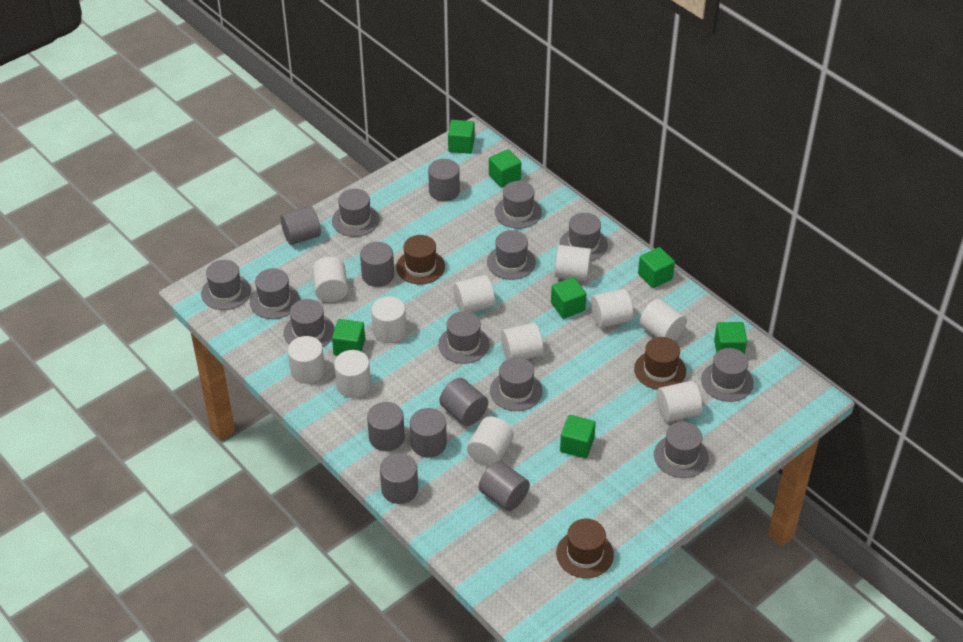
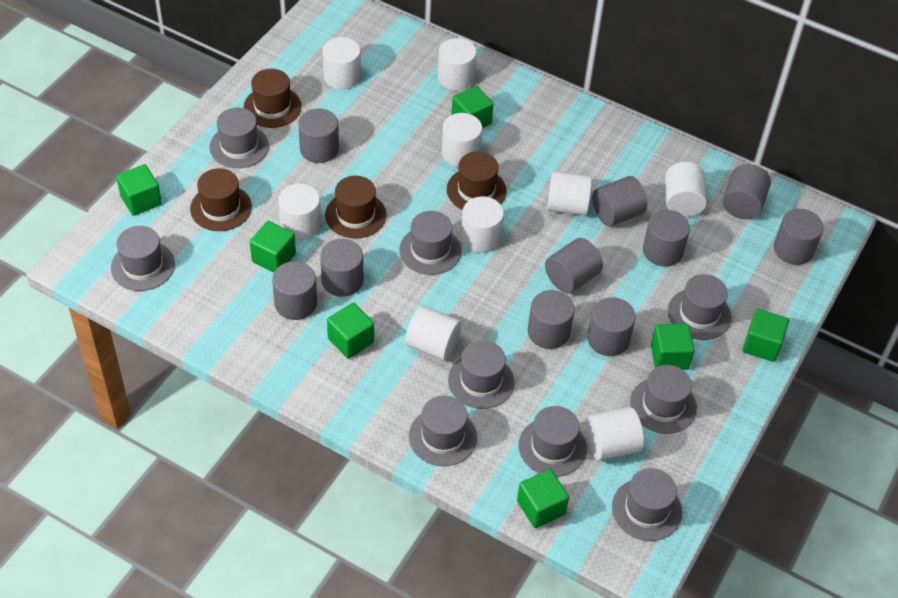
brown hat: [396,235,445,284] [556,519,614,578] [634,337,686,390] = 3 -> [190,168,252,231] [244,69,302,128] [325,176,386,239] [447,151,507,210] = 4
grey cylinder: [280,206,321,245] [360,242,394,287] [367,402,405,451] [380,453,418,504] [410,408,447,458] [428,159,460,202] [439,378,488,426] [479,461,530,511] = 8 -> [272,261,317,320] [298,108,339,163] [320,239,363,297] [528,290,575,349] [545,238,603,293] [587,297,636,356] [592,176,647,226] [643,210,690,267] [723,164,771,219] [774,209,824,265] = 10
grey hat: [201,260,251,310] [250,268,300,319] [284,299,334,347] [332,189,379,237] [438,311,490,364] [487,230,536,280] [490,357,543,411] [495,181,542,229] [560,213,608,261] [654,422,709,478] [701,348,754,402] = 11 -> [111,226,175,291] [209,108,269,168] [399,211,461,275] [409,396,477,466] [448,340,514,409] [518,406,587,477] [612,468,682,541] [630,365,697,434] [668,274,731,340] = 9
white cylinder: [288,336,325,384] [312,257,348,302] [334,350,371,398] [371,297,406,343] [453,275,495,313] [467,417,514,467] [501,323,543,359] [555,245,592,281] [591,289,633,328] [640,299,687,341] [657,381,702,422] = 11 -> [278,184,321,240] [323,37,361,90] [405,306,462,361] [438,38,477,91] [442,113,482,167] [461,196,504,253] [547,171,592,216] [586,407,644,461] [665,162,707,217] = 9

